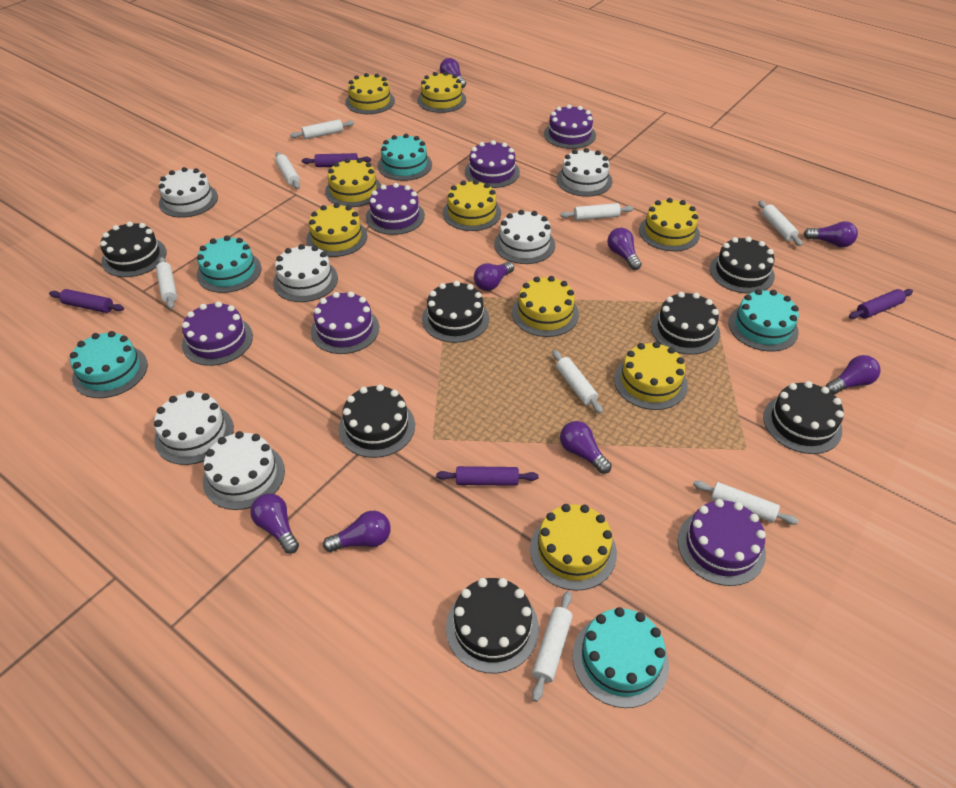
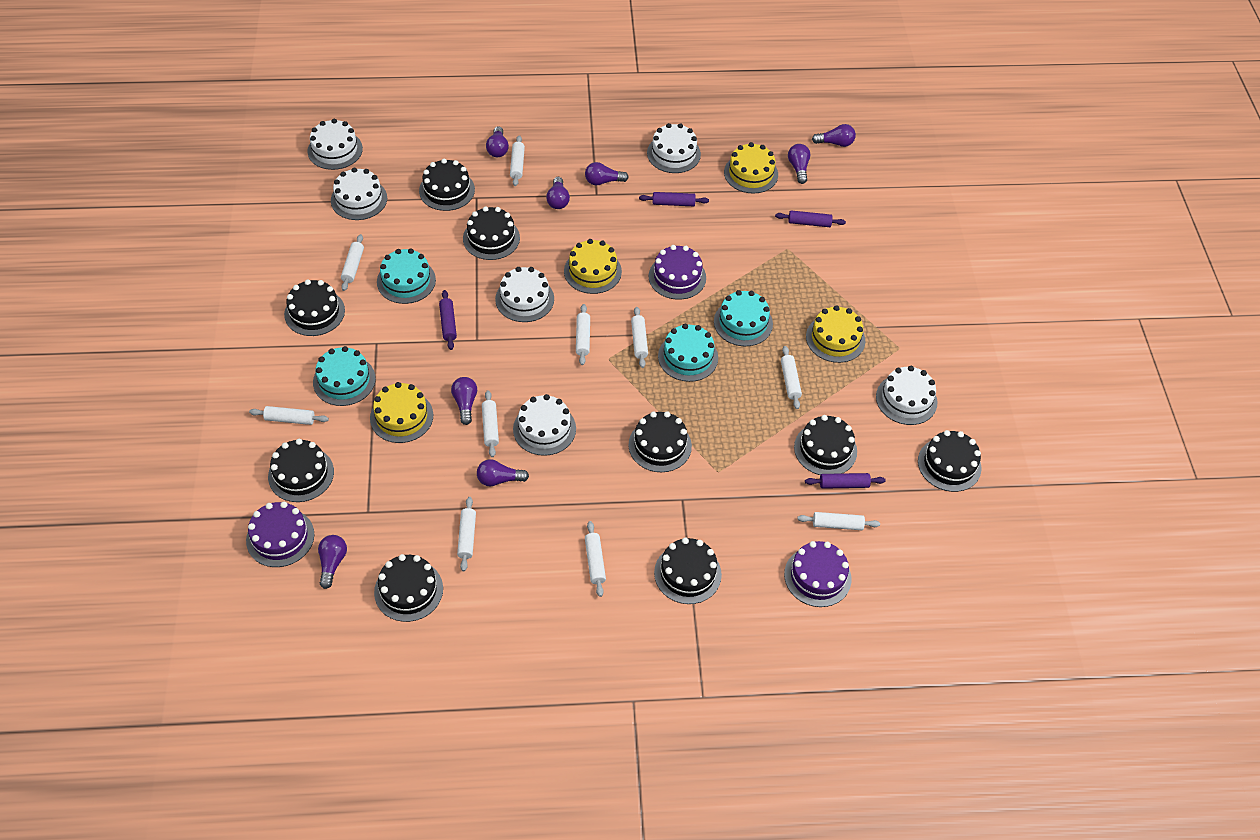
black cake: [100,221,166,277] [339,384,415,458] [422,281,489,343] [446,578,539,673] [651,292,720,355] [710,237,775,294] [763,381,844,454] = 7 -> [268,439,334,502] [284,279,345,336] [374,554,443,622] [419,159,475,211] [463,206,520,260] [629,411,692,472] [654,537,722,604] [794,415,857,475] [918,430,981,492] = 9
purple cake: [182,301,253,366] [311,291,379,354] [366,183,425,235] [465,140,520,188] [544,104,596,149] [678,499,766,586] = 6 -> [246,502,314,567] [649,245,706,300] [784,541,851,607] = 3
turquoise cake: [70,331,148,398] [197,235,262,293] [378,134,432,181] [572,607,669,708] [728,289,799,352] = 5 -> [313,346,376,406] [377,249,436,304] [658,324,718,382] [714,290,773,346] = 4
white rolling pin: [156,257,177,309] [275,152,300,189] [290,119,354,139] [532,591,573,702] [552,350,603,414] [560,203,633,221] [693,481,799,525] [759,201,803,246] = 8 -> [249,406,329,425] [341,234,364,291] [457,497,476,571] [482,390,499,457] [510,135,525,186] [576,304,590,365] [585,521,606,597] [631,307,648,368] [781,346,802,409] [797,512,880,530] = 10
yellow cake: [306,203,367,257] [325,158,381,207] [345,73,395,114] [417,72,466,113] [443,180,501,231] [512,276,579,337] [530,504,617,591] [614,342,688,410] [639,198,700,251] = 9 -> [370,382,433,443] [564,239,622,294] [724,142,778,194] [806,305,865,363] = 4

